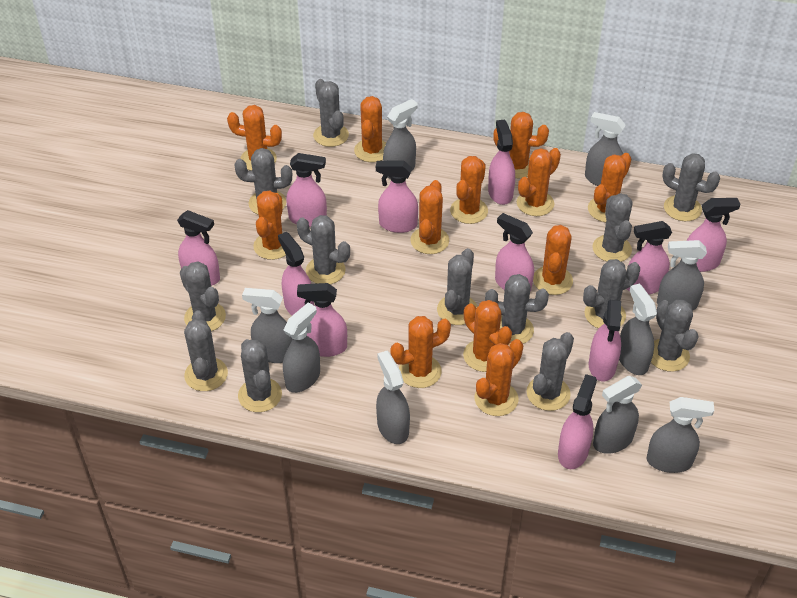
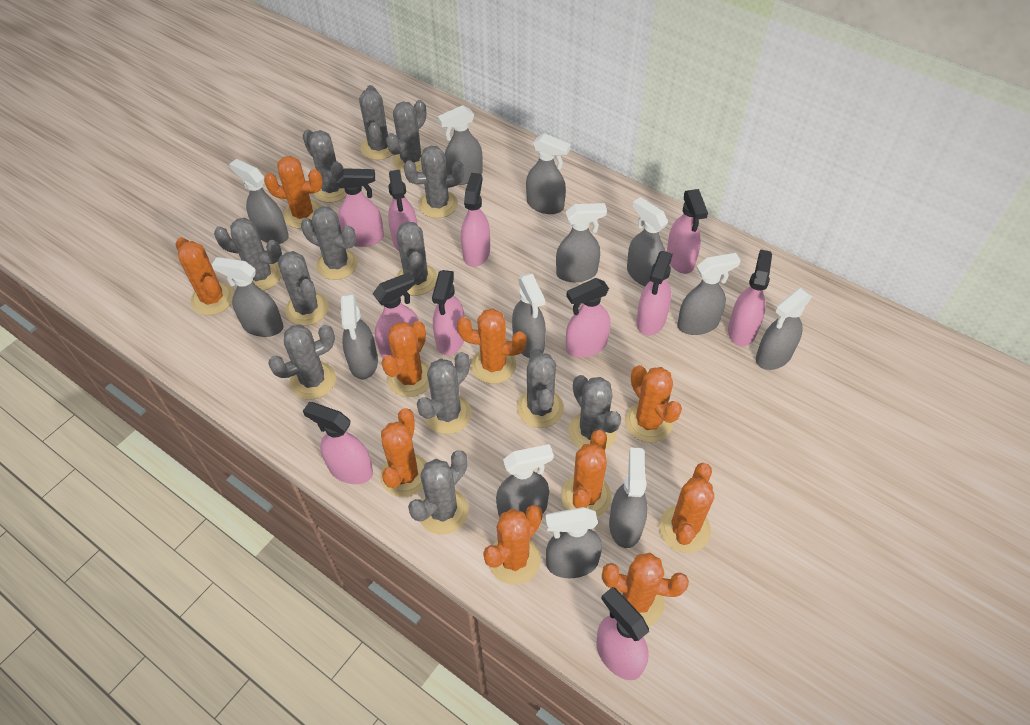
grey spray bottle: [242,288,292,363] [283,302,320,393] [376,351,410,444] [383,99,418,178] [585,112,625,186] [593,376,642,454] [619,283,657,375] [647,397,714,473] [657,240,707,311] = 9 -> [212,257,283,337] [229,159,289,244] [340,294,378,379] [438,105,482,185] [496,444,554,517] [512,273,546,358] [526,133,571,214] [545,507,602,578] [556,203,607,282] [609,447,648,548] [627,197,668,286] [677,253,741,335] [756,288,812,370] = 13
orange cactus: [227,105,282,171] [253,190,286,260] [354,96,386,162] [390,316,451,388] [410,180,449,254] [450,156,488,224] [463,300,512,372] [475,339,523,416] [493,112,549,179] [517,148,561,216] [533,225,573,295] [588,153,632,222] = 12 -> [175,237,234,315] [264,156,323,229] [380,408,427,497] [382,321,430,397] [457,308,527,384] [483,505,543,585] [561,430,612,517] [602,553,689,627] [625,365,682,443] [659,463,714,553] = 10

